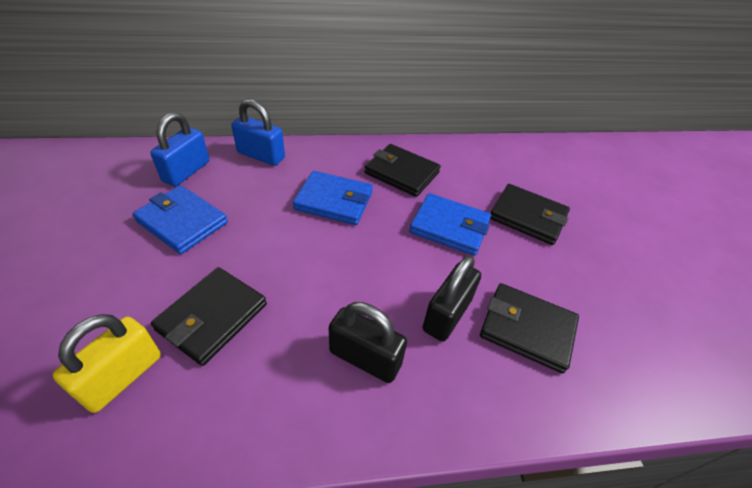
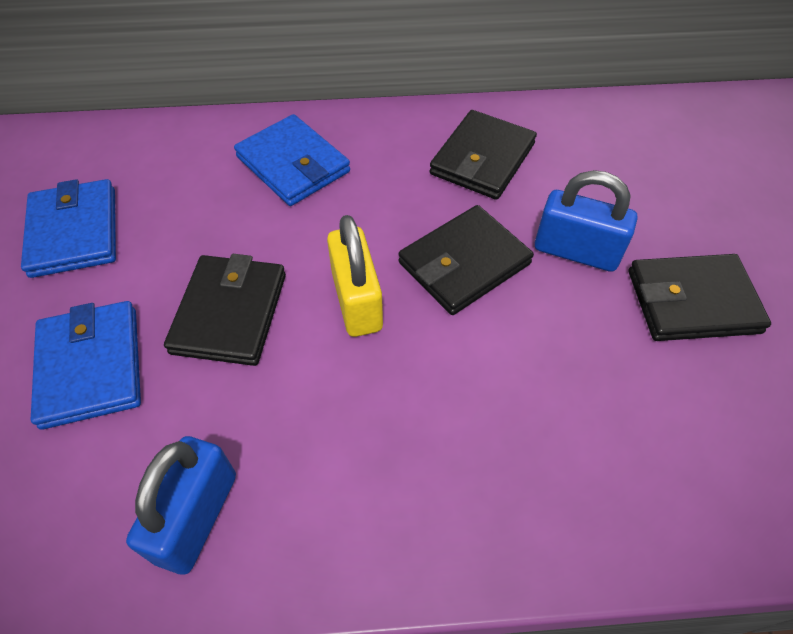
black padlock: [329,302,407,383] [423,255,481,342] = 2 -> none = 0

